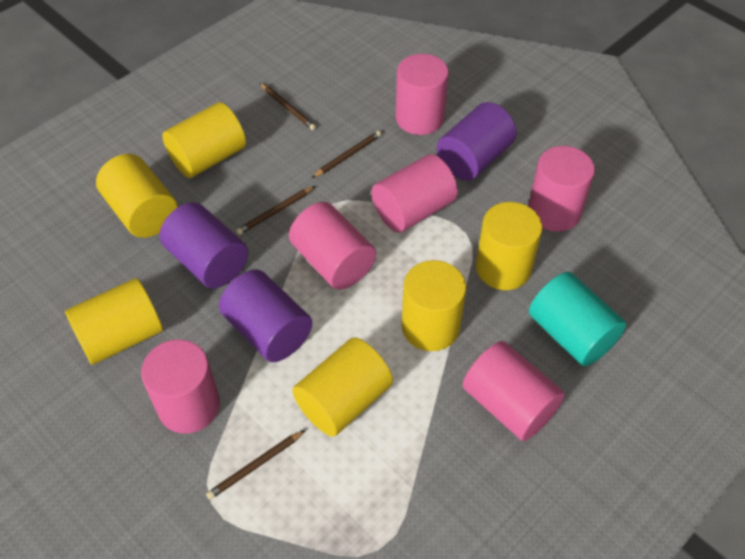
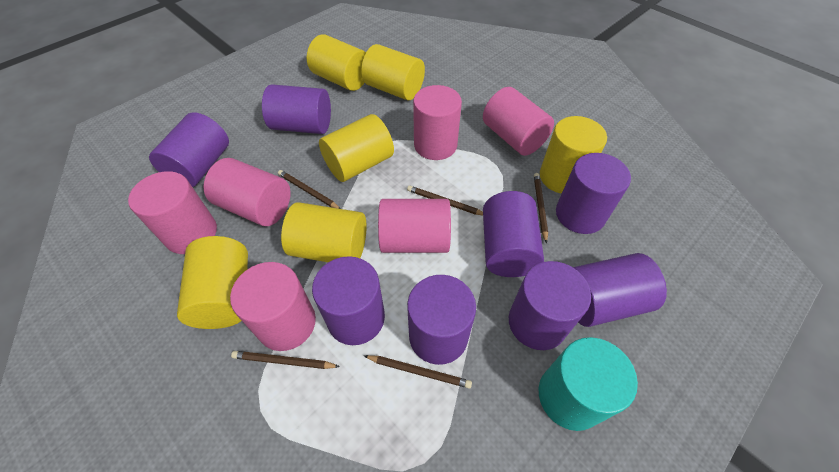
brown pencil: [206,430,305,500] [236,186,315,235] [260,83,316,130] [312,131,382,178] = 4 -> [231,351,340,369] [278,170,341,209] [364,355,472,388] [407,186,483,215] [534,173,548,244] = 5
purple cylinder: [160,202,248,289] [219,269,312,362] [437,102,517,181] = 3 -> [149,112,229,187] [262,84,331,134] [312,256,385,345] [407,275,476,365] [483,191,544,277] [509,261,591,350] [556,153,631,234] [573,253,667,327] = 8

